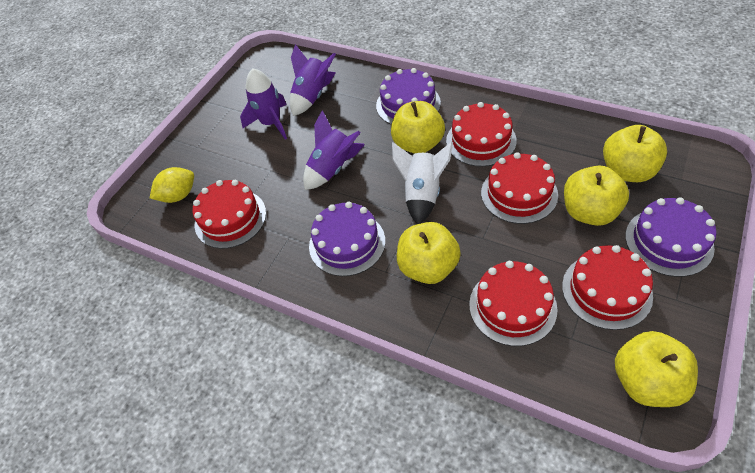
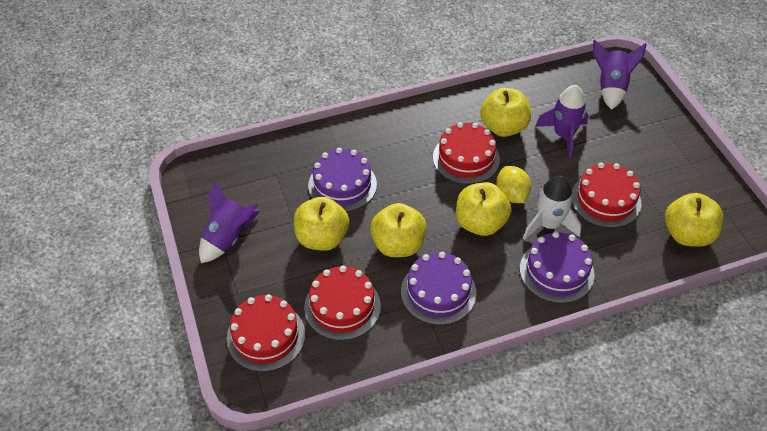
red cake: [193,180,266,249] [446,102,517,167] [469,261,557,346] [481,152,558,224] [562,245,653,330] = 5 -> [227,294,305,372] [304,266,381,340] [433,122,500,184] [572,163,641,228] = 4

